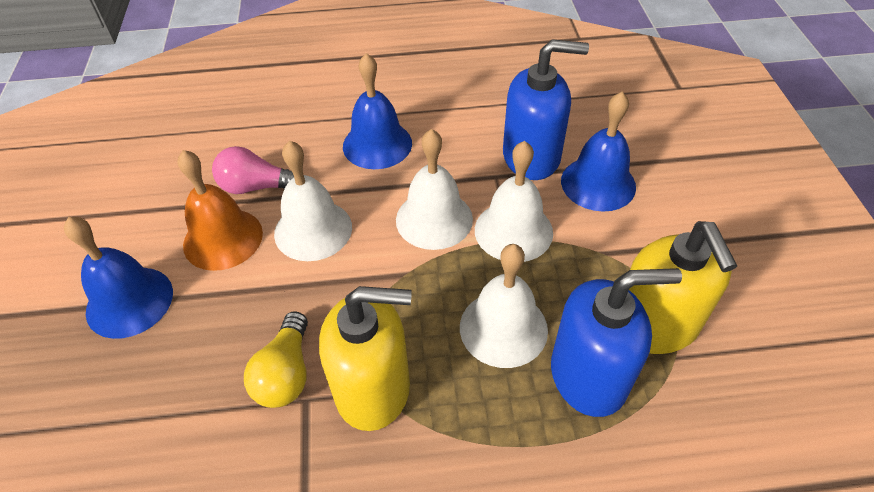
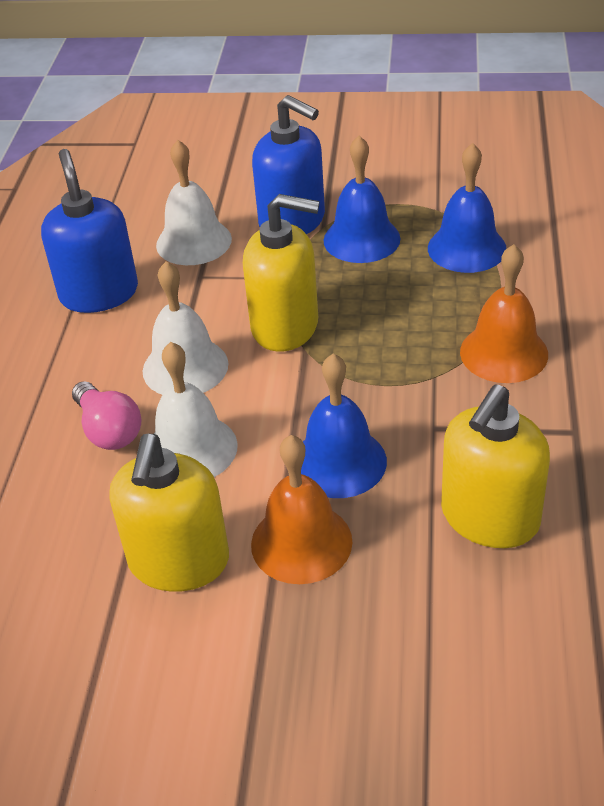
orange bell: [178,150,263,271] = 1 -> [251,435,353,584] [460,244,548,383] = 2
white bell: [274,141,352,261] [396,129,473,250] [460,244,548,368] [475,141,553,262] = 4 -> [143,261,229,395] [154,342,238,477] [156,140,232,265] = 3
yellow light bulb: [244,311,308,408] = 1 -> none = 0
yellow soap dispenser: [319,286,412,431] [629,221,737,354] = 2 -> [109,434,229,592] [243,194,320,352] [441,385,550,548] = 3

